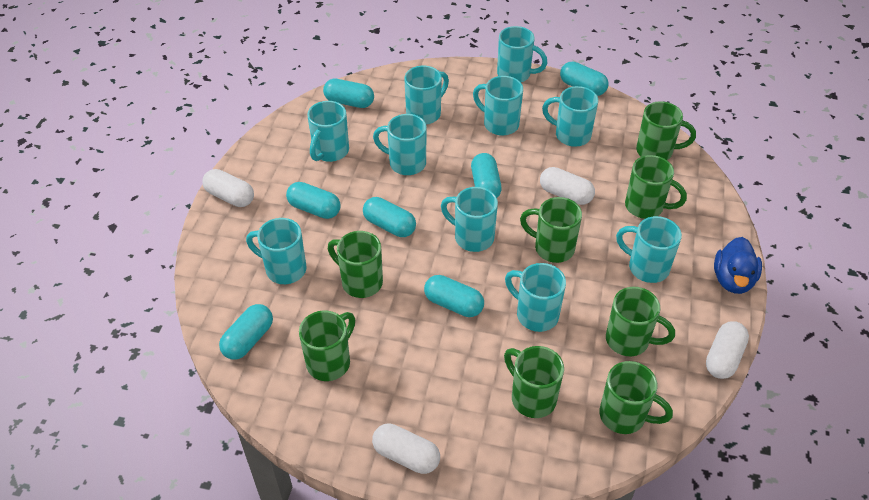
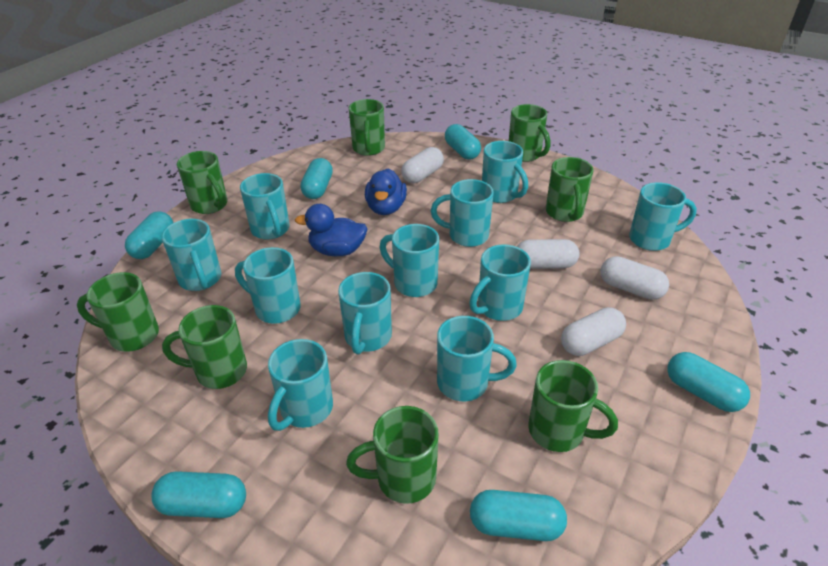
blue duck: [714,237,762,294] = 1 -> [295,204,367,256] [365,169,407,215] = 2
turquoise capsule: [219,304,273,360] [286,182,341,219] [323,79,374,108] [363,197,416,237] [424,275,484,317] [471,153,501,198] [560,61,609,96] = 7 -> [125,212,173,259] [151,471,246,518] [300,158,333,199] [445,124,481,160] [470,490,567,541] [667,352,750,412] = 6
turquoise mug: [246,218,307,284] [307,101,349,162] [373,114,427,175] [404,66,449,125] [441,187,498,252] [473,76,523,136] [497,26,548,82] [505,263,566,332] [542,86,598,147] [616,216,682,283] = 10 -> [161,219,221,291] [235,247,300,324] [240,173,289,240] [268,339,333,431] [338,272,392,354] [380,224,439,297] [431,179,494,247] [437,316,517,401] [469,244,531,321] [482,141,528,203] [629,182,697,251] = 11

